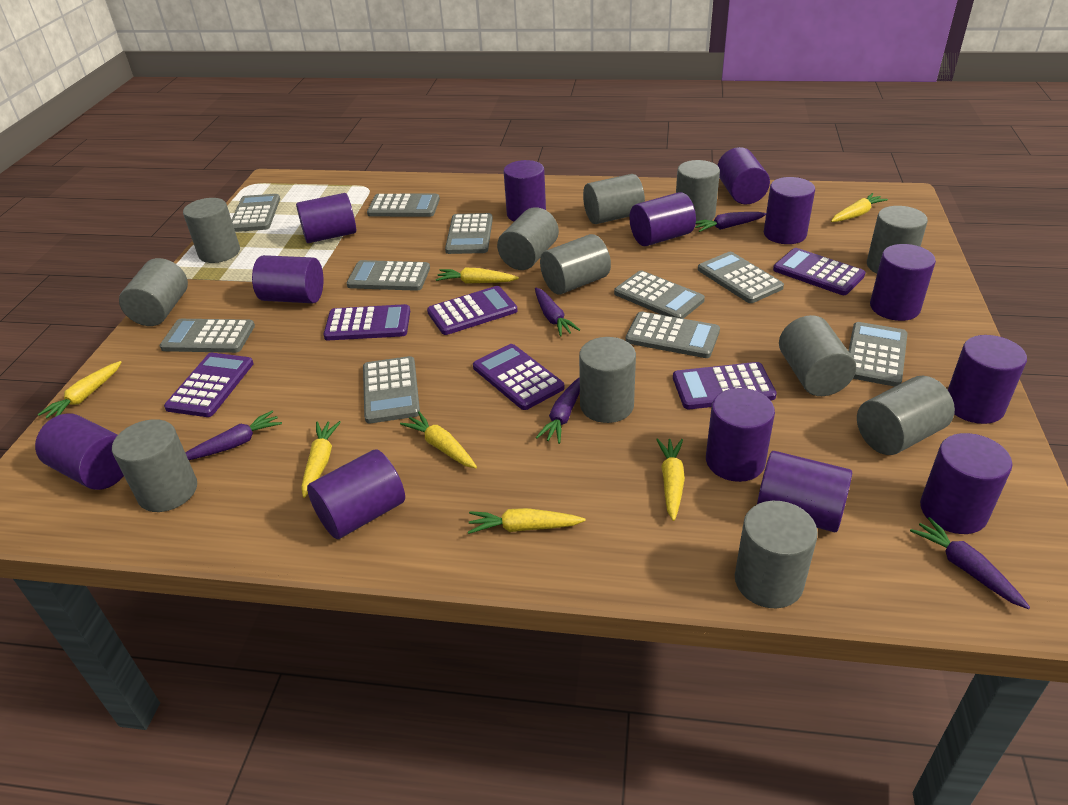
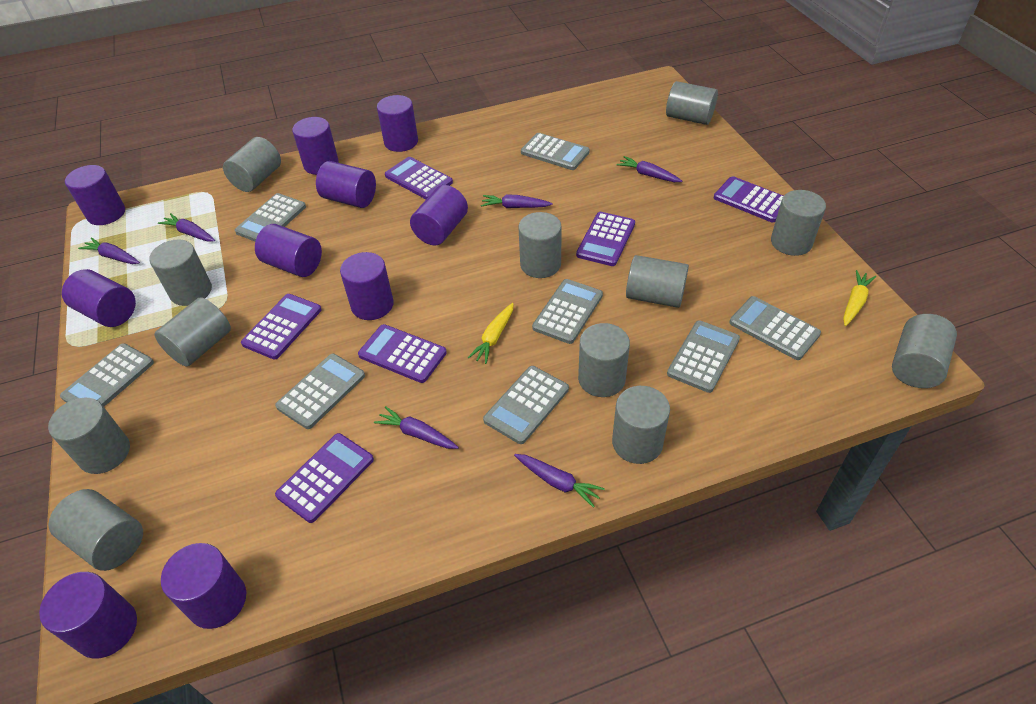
grey calculator: [159,319,255,353] [232,194,280,232] [347,260,430,291] [363,356,420,424] [367,194,440,217] [445,213,493,254] [614,270,705,319] [626,311,720,358] [698,252,784,303] [848,322,908,387] = 10 -> [60,343,154,407] [235,193,306,241] [275,354,365,429] [483,366,569,444] [521,133,590,170] [532,279,603,344] [667,320,740,393] [729,296,821,360] = 8
purple carrot: [186,410,282,460] [535,287,580,336] [536,377,580,444] [695,212,766,232] [910,517,1030,609] = 5 -> [78,237,140,264] [158,213,215,242] [374,406,459,449] [481,194,552,208] [514,454,605,508] [616,156,682,182] = 6
purple cylinder: [35,414,124,490] [252,255,324,303] [296,193,356,243] [307,449,405,539] [504,160,546,221] [629,192,696,246] [706,388,775,482] [717,147,770,204] [757,451,852,532] [764,177,815,244] [870,244,936,321] [920,433,1012,534] [948,335,1027,424] = 13 -> [39,572,137,659] [62,269,136,327] [65,165,125,225] [161,543,246,629] [255,224,322,277] [292,117,339,175] [316,161,376,208] [340,252,394,320] [377,95,418,152] [410,185,468,245] = 10
yellow carrot: [38,361,122,418] [301,421,341,498] [400,412,477,468] [436,268,519,284] [468,508,586,534] [656,438,685,521] [831,193,888,222] = 7 -> [468,303,514,364] [843,270,876,326] = 2

